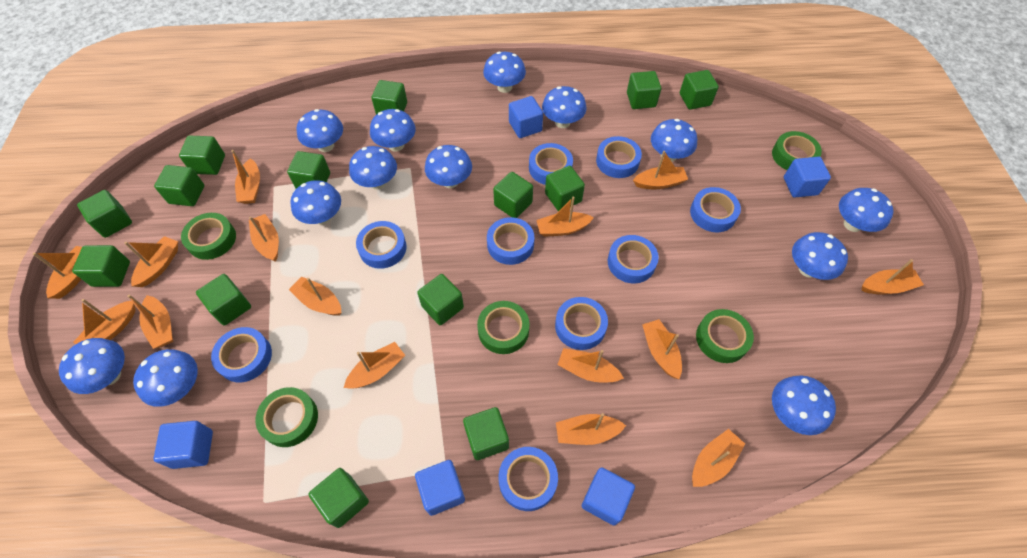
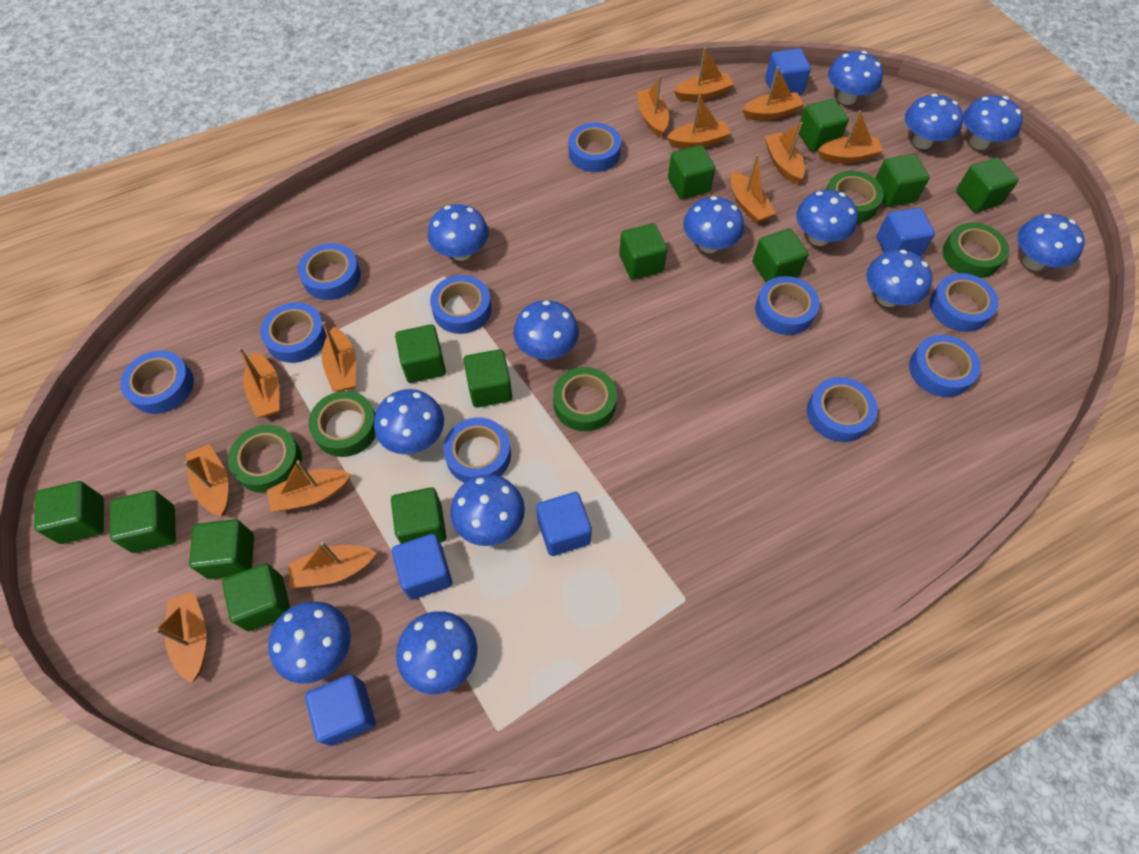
blue tape: [211,327,272,382] [356,221,407,269] [487,217,534,265] [499,447,558,511] [529,143,573,185] [555,297,608,350] [596,136,642,178] [608,235,659,283] [690,187,741,232] = 9 -> [120,351,194,414] [260,302,327,363] [298,243,361,300] [430,275,492,334] [443,417,511,483] [569,123,621,172] [755,276,819,335] [807,377,878,442] [909,335,981,397] [930,273,998,332] = 10
green cube: [72,245,130,287] [77,190,132,238] [154,165,204,206] [179,136,225,175] [196,274,251,325] [287,151,330,189] [309,468,369,528] [371,80,407,115] [417,274,464,325] [463,407,509,460] [493,172,533,218] [545,166,585,211] [627,71,661,109] [680,70,719,110] = 14 -> [34,481,104,544] [110,490,176,553] [189,519,254,579] [222,563,290,631] [391,487,447,544] [395,324,446,383] [464,349,512,408] [619,223,668,280] [668,145,715,199] [752,229,809,282] [799,99,849,152] [875,154,930,207] [956,157,1019,213] = 13
orange boat: [33,246,82,299] [74,299,136,344] [124,236,178,287] [127,295,173,349] [231,150,260,204] [249,214,279,262] [289,276,341,316] [344,342,405,389] [536,197,594,237] [556,413,626,445] [557,348,624,382] [633,151,688,189] [642,319,682,379] [692,429,745,487] [862,259,924,295] = 15 -> [155,591,206,683] [183,444,228,516] [238,348,279,418] [266,460,351,512] [288,542,376,588] [322,322,356,392] [637,75,669,137] [667,95,731,149] [674,47,734,101] [731,154,776,223] [742,66,804,120] [765,122,805,184] [818,110,883,163] = 13

